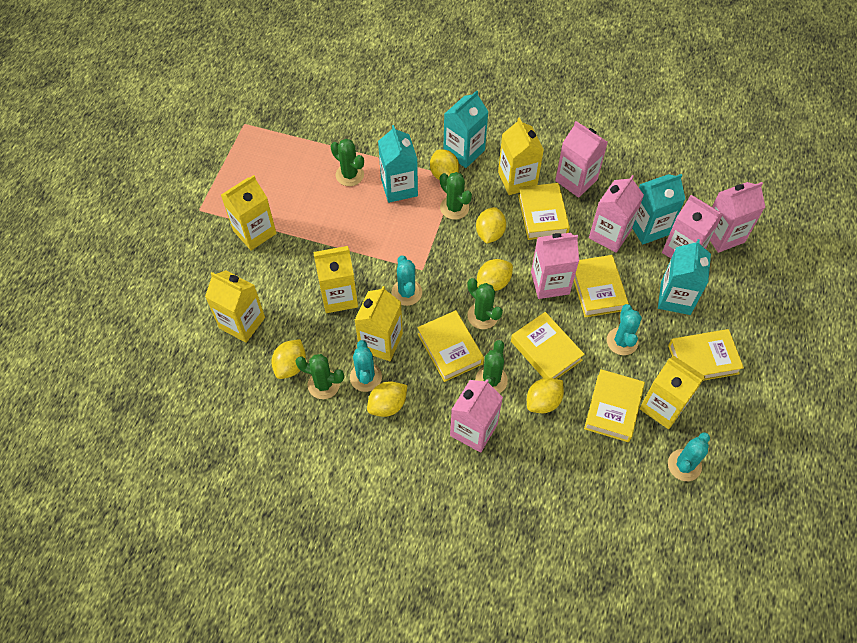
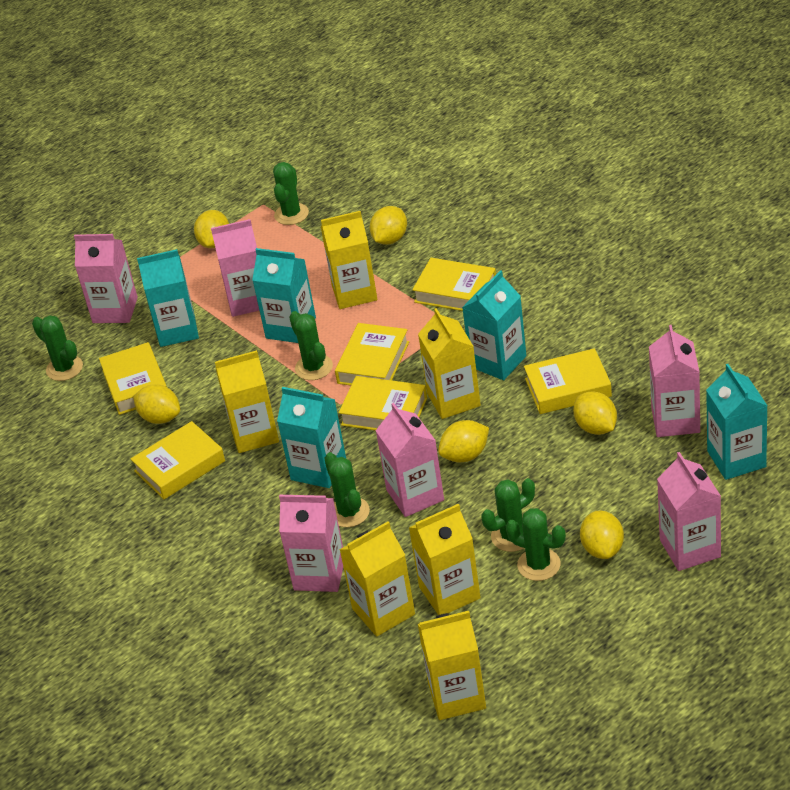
green cactus: [295,354,344,399] [331,139,364,186] [440,172,472,220] [467,278,503,329] [475,340,508,393] = 5 -> [32,315,83,381] [273,162,309,225] [289,311,333,380] [324,452,370,527] [482,478,535,552] [506,508,566,581] = 6
turquoise cactus: [350,340,382,392] [392,255,422,306] [607,304,642,355] [668,432,710,481] = 4 -> none = 0
turquoise carton: [378,125,418,203] [443,90,489,168] [632,174,685,245] [658,239,711,315] = 4 -> [137,249,199,347] [252,248,316,343] [277,387,346,488] [462,270,526,380] [706,364,768,480] = 5

